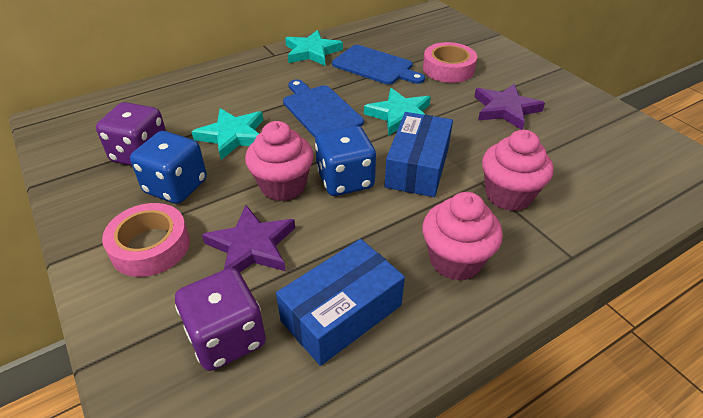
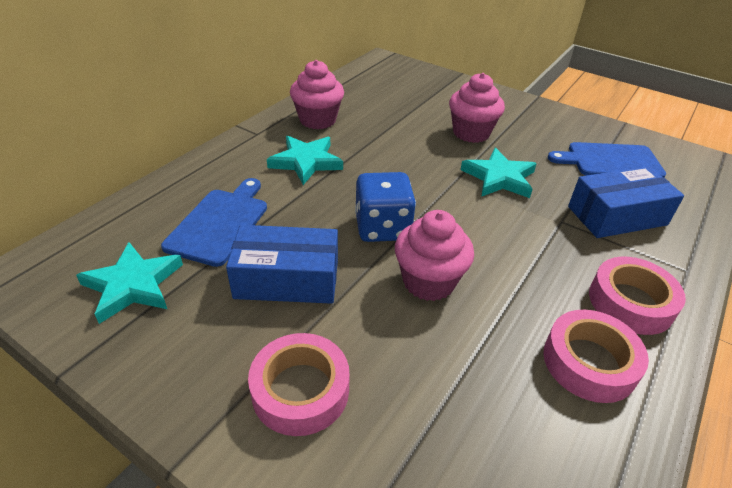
blue dice: [130,131,207,204] [315,126,376,196] = 2 -> [355,172,416,242] = 1
pink tape: [102,203,190,277] [423,42,477,83] = 2 -> [248,333,350,436] [543,310,649,403] [589,257,686,335] = 3
purple dice: [96,102,166,166] [175,268,266,371] = 2 -> none = 0
purple star: [202,205,295,273] [474,84,545,130] = 2 -> none = 0

